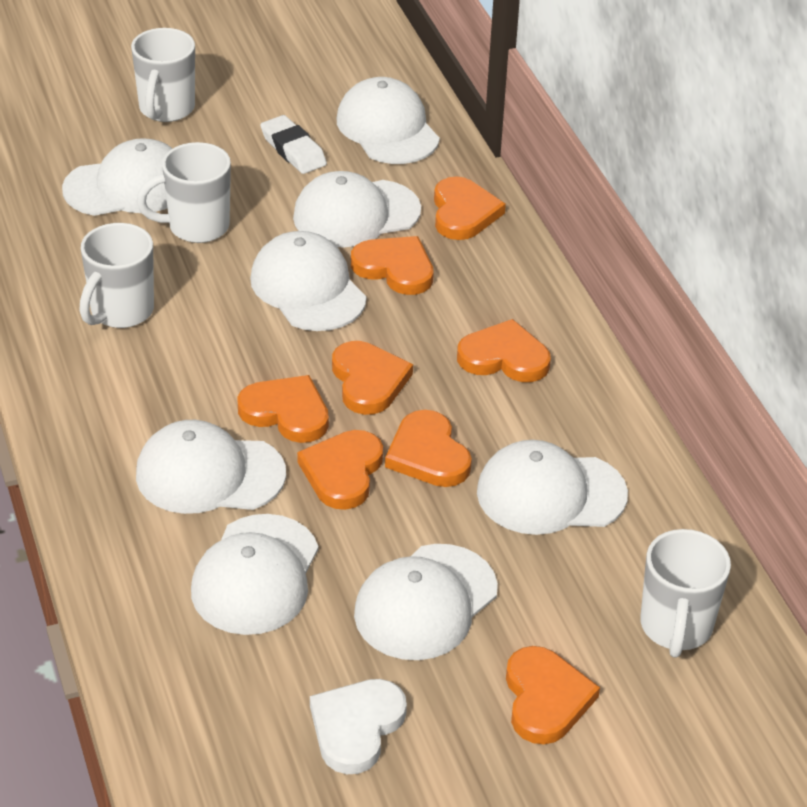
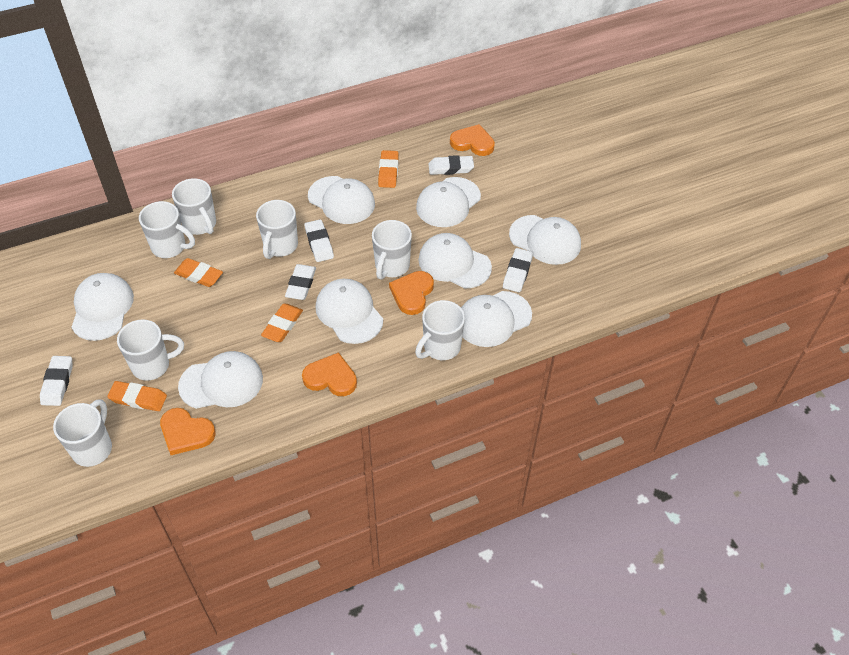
orange eraser: none = 0 -> [107,381,167,411] [174,258,223,287] [261,304,303,342] [378,150,399,188] = 4
orange heart: [237,375,329,443] [297,430,383,510] [332,341,413,415] [351,236,434,295] [385,410,472,487] [434,176,506,240] [457,319,551,382] [506,646,600,744] = 8 -> [160,408,216,455] [302,352,357,396] [389,271,434,315] [450,124,495,156] = 4
white eraser: [260,115,327,174] = 1 -> [40,356,73,406] [285,264,316,300] [304,220,334,262] [429,155,474,175] [503,248,533,292] = 5
white heart: [310,679,407,774] = 1 -> none = 0
white mug: [79,223,154,328] [131,28,195,122] [137,142,231,243] [640,529,731,658] = 4 -> [53,399,112,467] [117,320,184,381] [139,201,195,258] [172,178,216,235] [256,200,298,259] [372,220,412,280] [415,300,465,360] = 7

